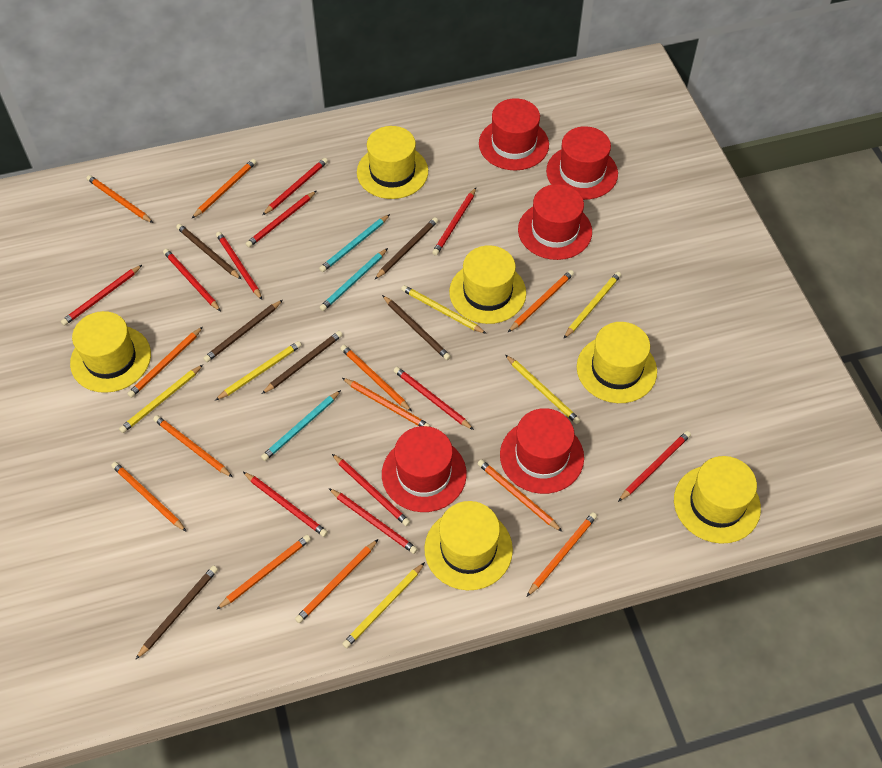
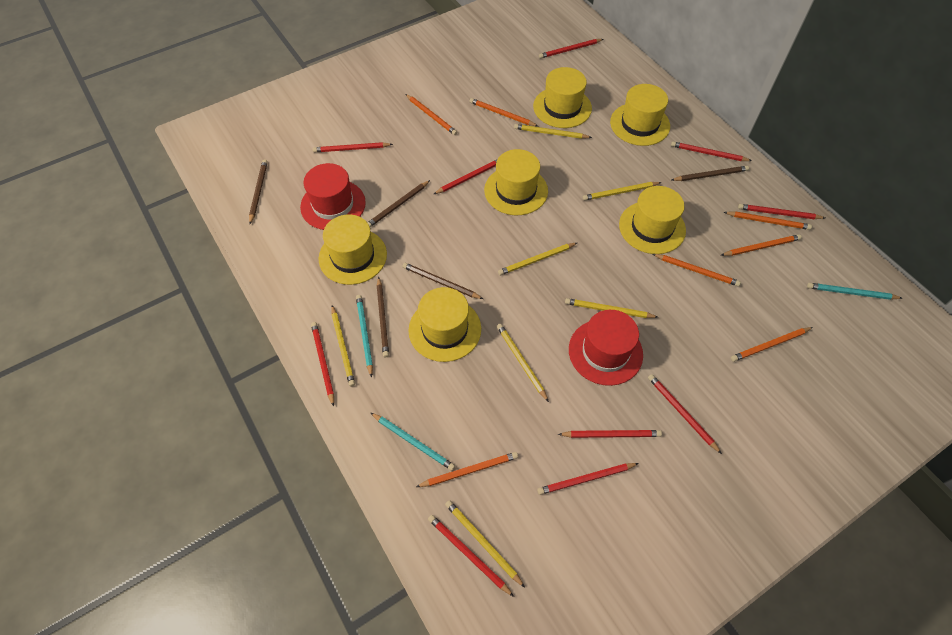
brown pencil: [135,565,218,660] [176,224,241,279] [203,300,283,362] [262,331,343,394] [375,217,438,279] [382,295,451,360] = 6 -> [249,159,268,224] [367,180,430,227] [377,277,389,357] [402,263,483,299] [672,166,749,181] = 5
orange pencil: [87,175,153,223] [111,462,187,532] [127,327,203,398] [153,415,233,477] [192,159,256,218] [216,535,311,610] [295,539,378,623] [340,345,412,412] [342,378,431,427] [478,459,562,532] [508,270,574,332] [526,512,597,597] = 12 -> [405,94,457,135] [416,452,518,487] [469,98,538,126] [653,254,741,287] [721,234,802,256] [724,211,812,230] [731,327,813,362] = 7
red hat: [382,426,467,512] [479,98,549,170] [500,408,584,494] [518,184,592,260] [546,126,618,200] = 5 -> [300,163,366,230] [569,310,643,386] = 2
red pencil: [61,265,142,326] [163,249,221,311] [216,232,262,300] [243,472,328,537] [246,191,316,247] [263,158,328,215] [329,488,418,554] [332,454,410,526] [394,367,474,430] [432,188,476,256] [618,431,691,502] = 11 -> [311,322,334,407] [313,142,393,152] [428,515,514,597] [434,159,498,194] [537,463,639,495] [539,39,603,59] [558,430,662,438] [648,374,722,454] [671,142,752,161] [738,204,825,219] = 10
yellow pencil: [119,365,203,433] [215,341,302,401] [342,562,425,648] [401,285,487,334] [505,355,581,424] [563,272,621,339] = 6 -> [331,305,355,387] [445,500,525,587] [497,324,549,402] [498,243,577,275] [514,124,592,139] [565,298,658,318] [583,182,662,201] = 7

